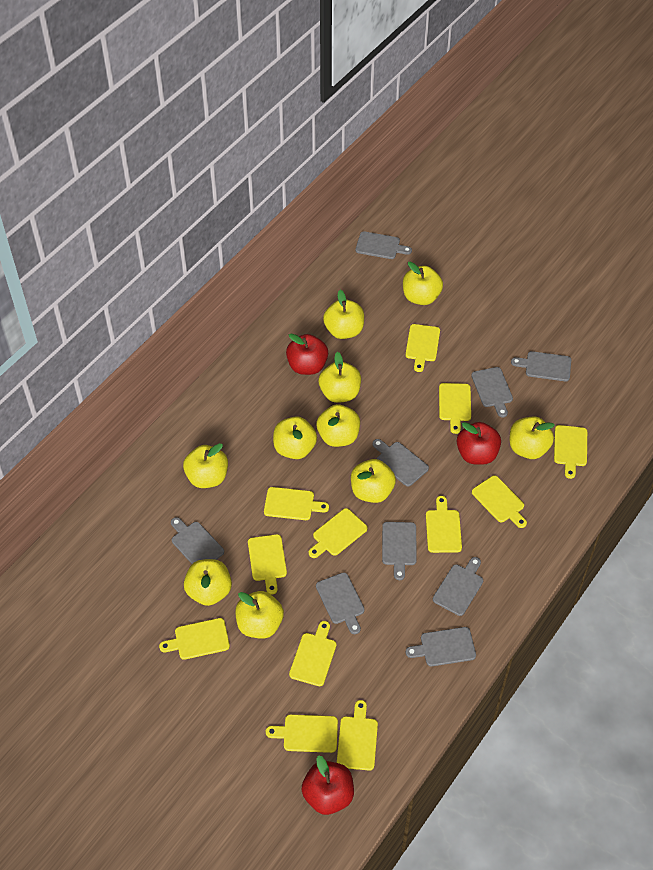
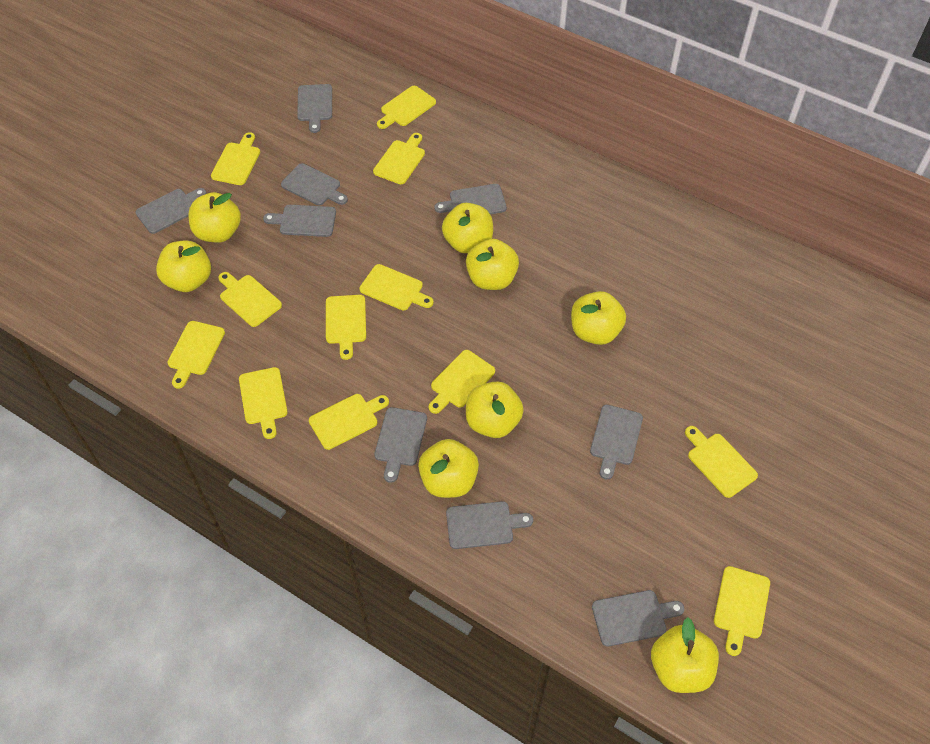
red apple: [286,334,328,375] [301,755,354,815] [457,422,501,465] = 3 -> none = 0
yellow apple: [183,443,228,488] [184,559,232,606] [235,591,284,639] [273,416,317,459] [317,404,360,447] [319,352,361,403] [323,290,364,339] [351,459,396,503] [403,262,443,305] [510,417,555,459] = 10 -> [156,240,211,292] [188,192,241,243] [418,439,479,498] [442,203,493,253] [466,239,519,290] [466,381,524,438] [571,291,626,345] [651,617,719,693] = 8

